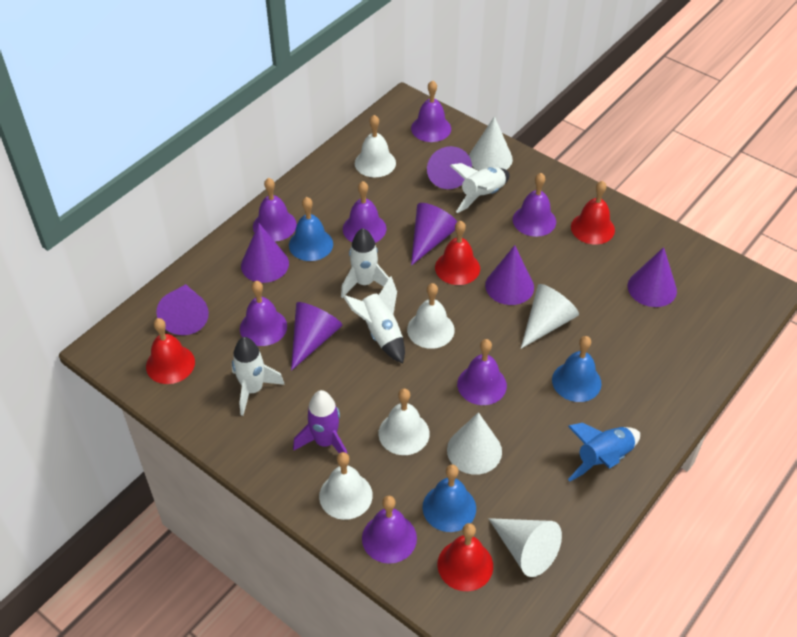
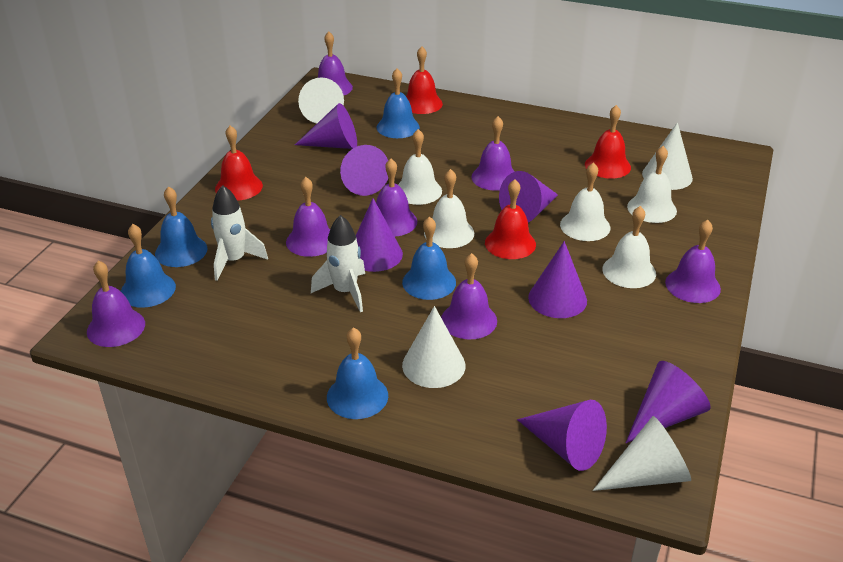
blue bell: [289,197,333,261] [422,464,476,532] [552,336,602,402] = 3 -> [121,224,176,308] [155,186,207,267] [327,328,388,419] [377,69,420,138] [402,216,456,300] = 5
blue rocket: [568,423,640,481] = 1 -> none = 0
purple rocket: [293,390,347,453] = 1 -> none = 0
white bell: [319,452,373,520] [355,115,396,177] [378,388,430,455] [407,283,455,349] = 4 -> [398,129,442,205] [424,169,474,248] [560,162,610,241] [602,206,656,288] [627,146,677,223] = 5
white rocket: [232,337,285,416] [341,228,389,298] [343,276,405,363] [450,163,510,213] = 4 -> [211,185,268,281] [311,215,365,312] = 2

